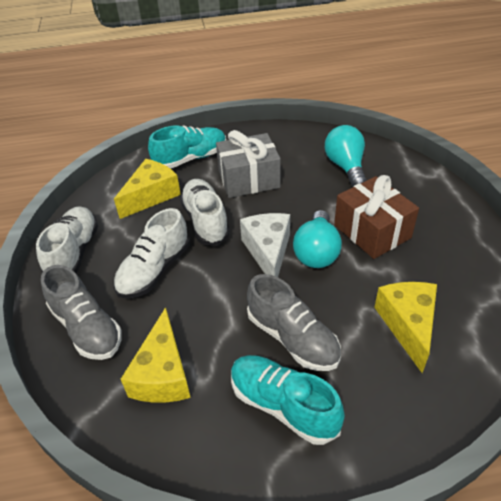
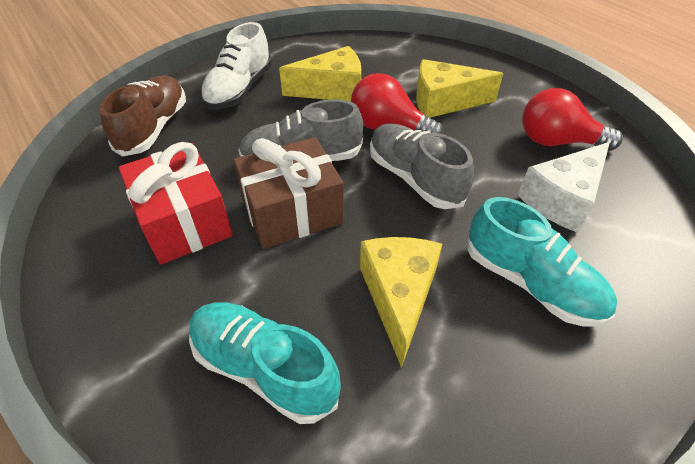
brown shoe: none = 0 -> [99,75,186,157] = 1
grey gift: [216,130,281,198] = 1 -> none = 0
red gift: none = 0 -> [119,142,233,264] = 1
red light bulb: none = 0 -> [351,73,443,134] [522,88,623,151] = 2
turquoise light bulb: [293,210,342,268] [325,125,366,187] = 2 -> none = 0
white shoe: [36,206,98,274] [114,208,190,299] [180,179,230,246] = 3 -> [200,22,272,110] = 1

